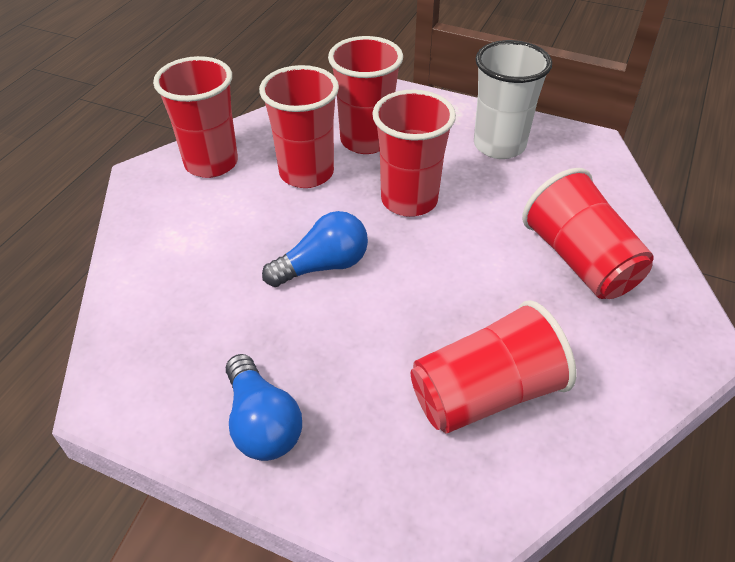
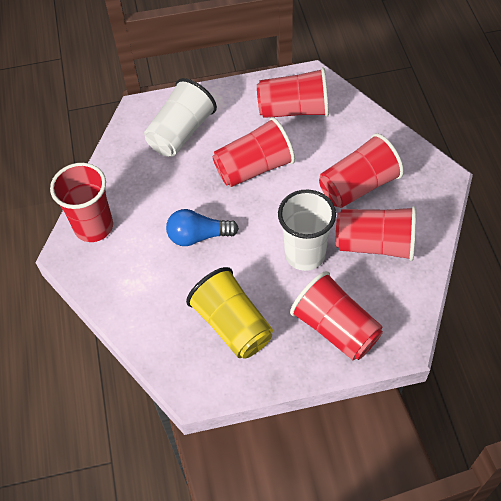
blue light bulb: [226,354,302,461] [262,211,368,287] = 2 -> [166,209,239,246] = 1
white cup: [474,40,552,159] = 1 -> [144,78,217,157] [278,190,336,271] = 2
yellow cup: none = 0 -> [186,267,273,359] = 1

